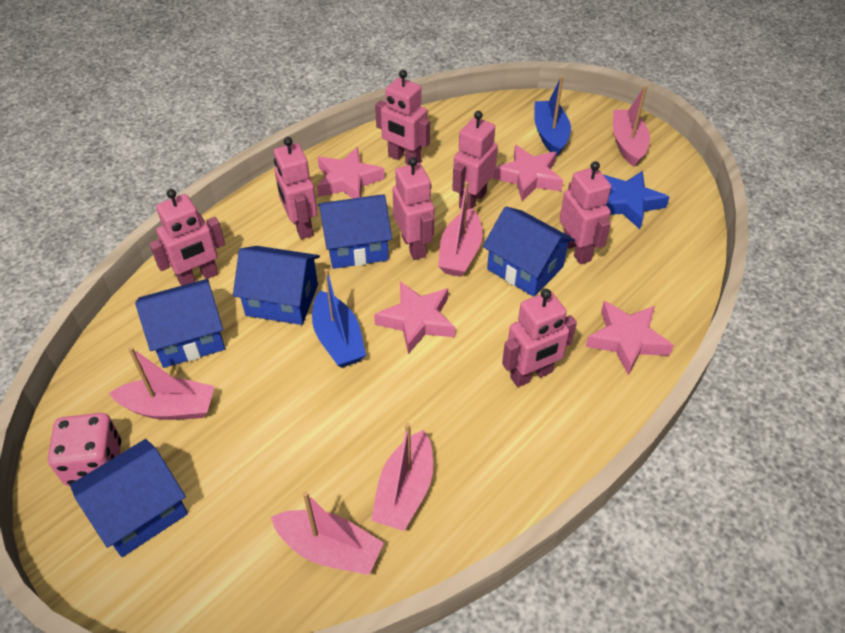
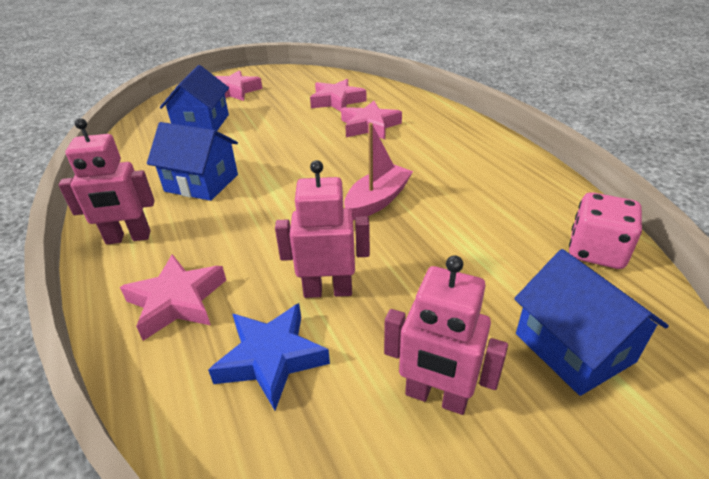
blue boat: [312,269,366,368] [534,76,571,157] = 2 -> none = 0
blue house: [70,439,188,557] [135,279,225,368] [233,246,320,325] [318,195,392,269] [483,206,575,297] = 5 -> [147,122,238,201] [160,65,229,131] [514,249,669,396] = 3
pink boat: [109,347,215,420] [271,491,384,575] [371,423,433,531] [438,182,483,277] [613,86,650,167] = 5 -> [344,123,413,220] = 1
pink robot: [149,189,225,286] [274,137,318,239] [375,70,430,165] [393,157,434,260] [452,111,498,210] [502,289,577,387] [559,161,611,264] = 7 -> [58,118,155,245] [275,160,370,298] [384,255,508,415] = 3

